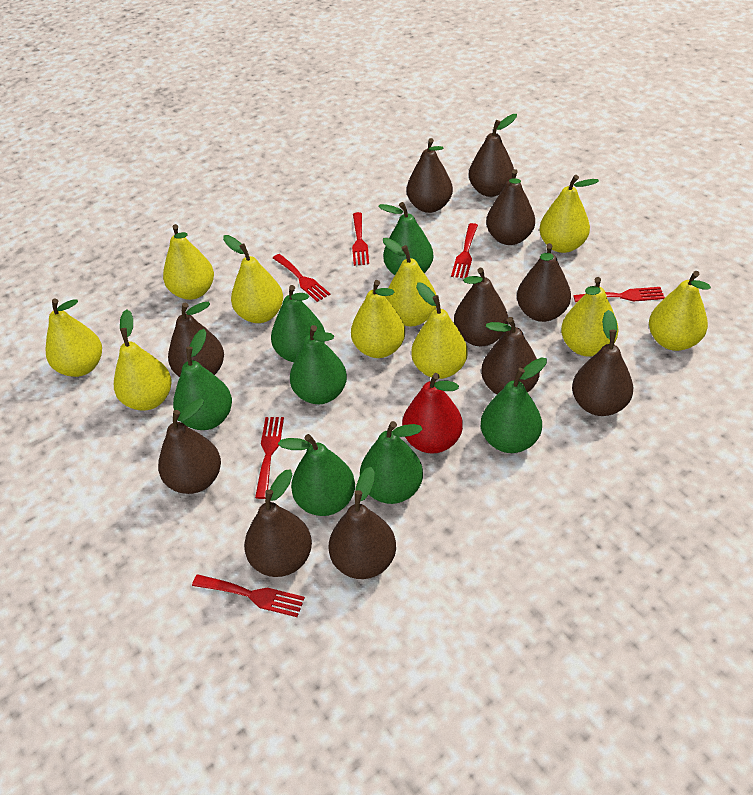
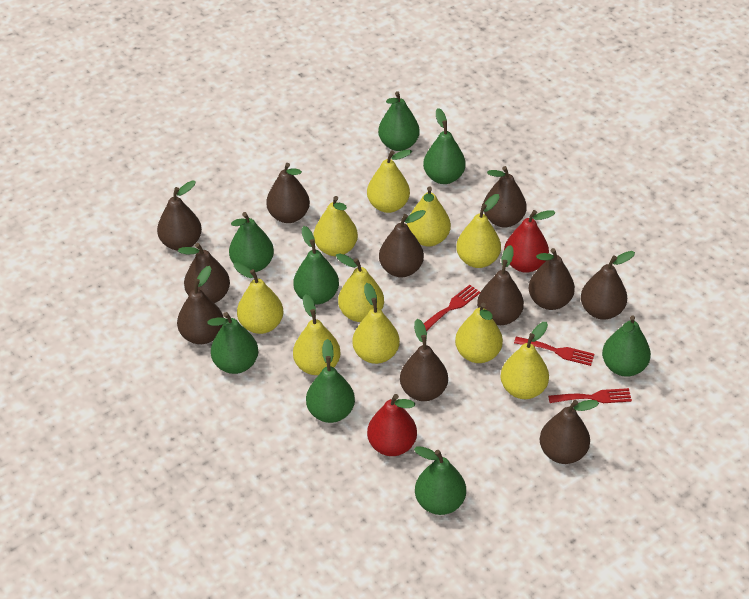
green pear: [173,329,232,430] [271,285,325,362] [278,434,355,516] [290,325,347,404] [360,421,423,504] [378,202,433,275] [481,357,547,453] = 7 -> [207,312,258,374] [229,212,274,272] [293,226,339,305] [306,339,355,423] [378,91,420,151] [414,446,466,515] [423,108,466,184] [602,315,651,377] = 8
red fork: [192,574,305,617] [255,417,284,499] [273,254,330,302] [352,212,369,266] [451,223,478,278] [573,287,665,302] = 6 -> [424,285,480,331] [514,337,594,366] [548,388,632,403] = 3
red pear: [402,373,463,454] = 1 -> [367,394,417,456] [504,210,555,273] = 2

